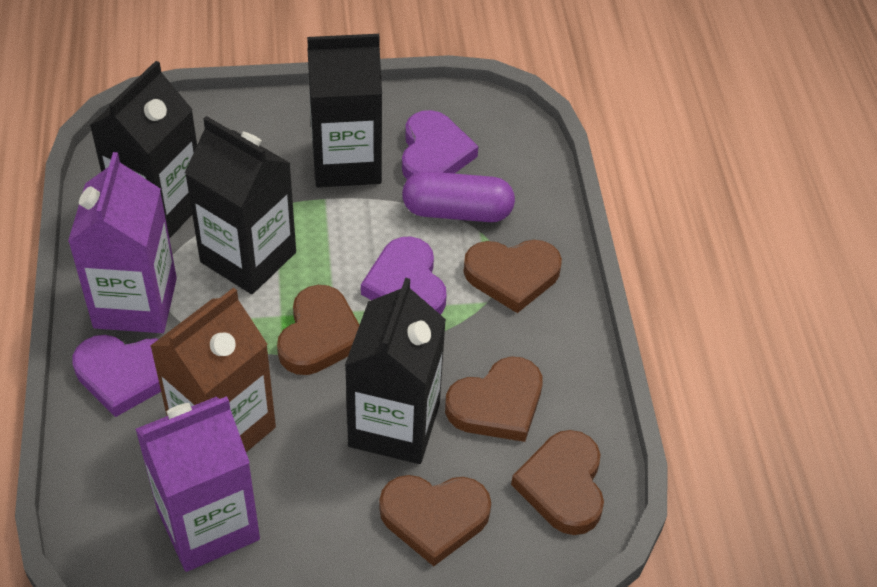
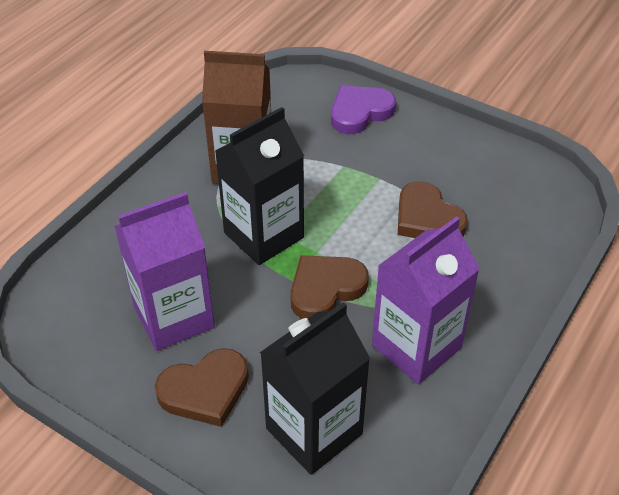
black carton: [89,61,197,239] [185,116,296,294] [307,34,382,187] [345,278,446,464] = 4 -> [215,107,304,265] [260,302,370,475] = 2
brown heart: [277,285,359,375] [379,475,491,566] [445,357,542,442] [463,240,562,313] [511,430,604,535] = 5 -> [155,348,249,427] [290,255,369,319] [398,181,468,238] = 3
purple capsule: [402,171,515,222] = 1 -> none = 0
purple heart: [72,335,161,417] [361,237,447,315] [402,110,478,179] = 3 -> [331,86,396,134] = 1

